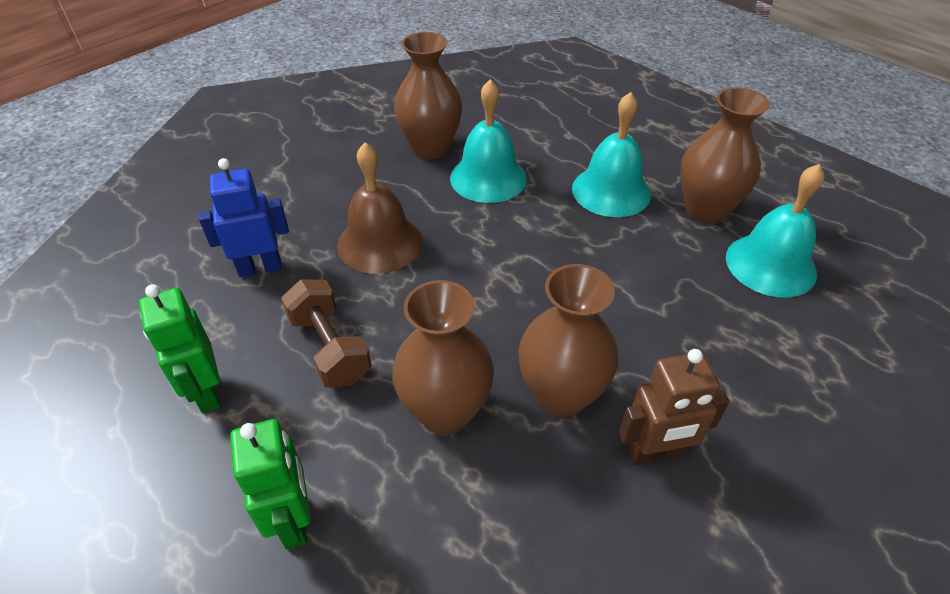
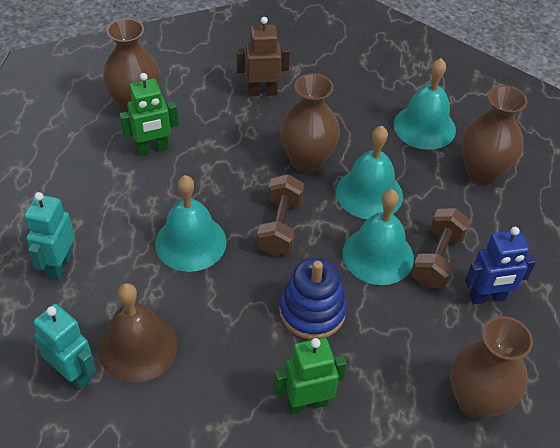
blue stacking toy: none = 0 -> [279,258,347,340] = 1
brown dumbbell: [281,279,372,388] = 1 -> [257,174,304,256] [411,208,470,288] = 2
turquoise bell: [450,79,527,203] [572,92,651,217] [726,164,825,298] = 3 -> [155,175,227,272] [336,126,403,219] [343,189,414,285] [394,58,456,150] = 4
turquoise robot: none = 0 -> [24,192,75,280] [33,304,96,390] = 2

